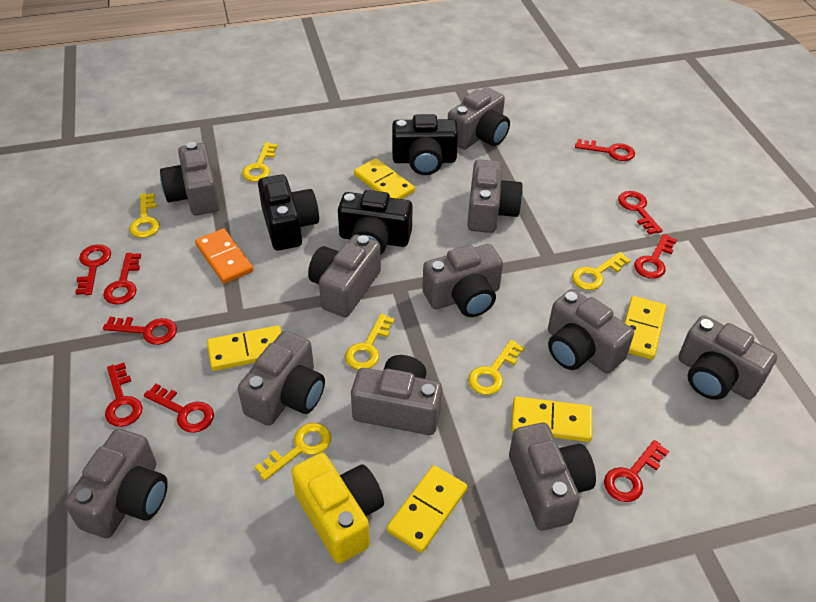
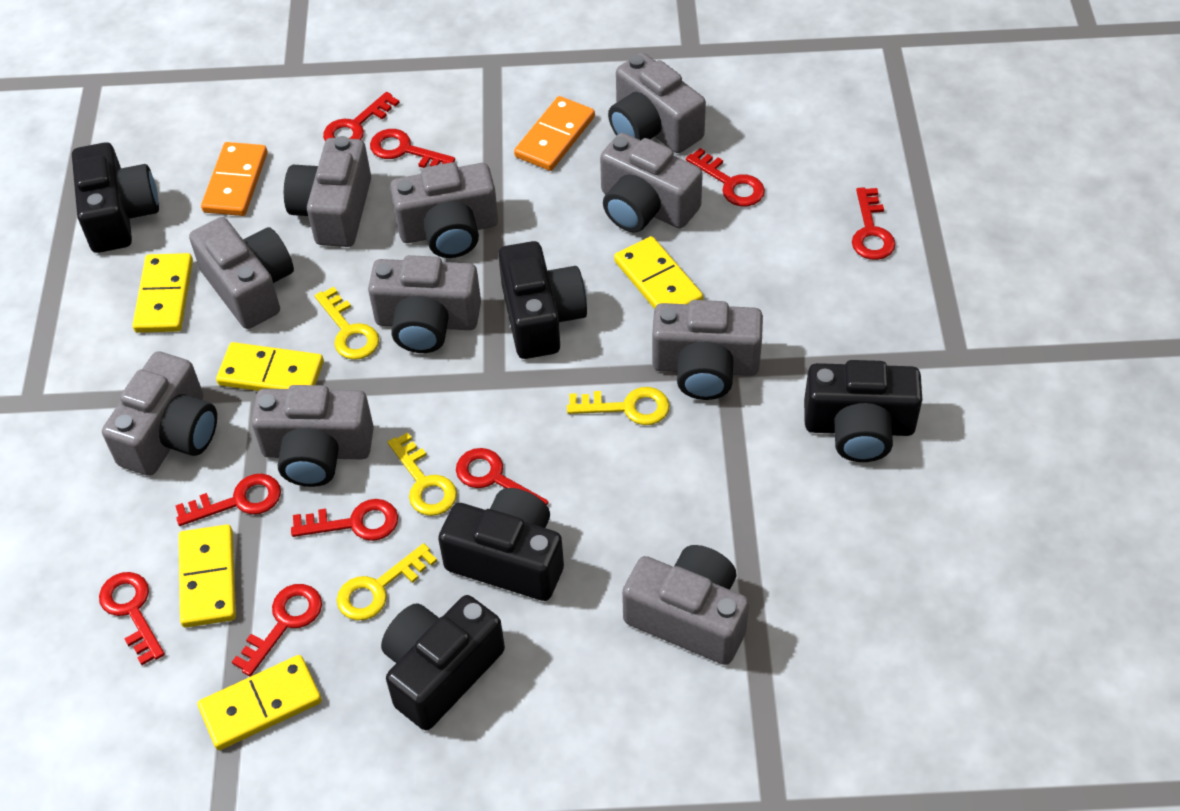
black camera: [258,174,319,251] [338,190,413,254] [392,114,458,175] = 3 -> [72,142,159,253] [381,595,505,730] [438,488,564,601] [498,241,587,359] [804,360,922,462] = 5
grey camera: [65,429,168,538] [160,142,220,215] [238,331,325,426] [308,234,381,317] [351,355,442,435] [422,244,503,317] [448,87,510,149] [467,159,523,233] [509,423,596,531] [548,289,634,374] [678,316,777,400] = 11 -> [102,351,217,476] [189,217,294,329] [251,385,374,487] [284,136,371,247] [368,255,481,353] [390,162,498,258] [600,133,703,232] [608,53,706,153] [622,545,749,665] [652,300,763,400] = 10
orange domino: [195,228,253,284] = 1 -> [201,142,267,216] [514,96,595,171] = 2
yellow camera: [291,453,384,564] = 1 -> none = 0
yellow key: [129,193,160,238] [242,142,278,182] [255,423,331,481] [345,314,395,370] [468,340,525,395] [572,252,631,290] = 6 -> [315,287,379,360] [337,543,437,621] [388,432,457,516] [567,387,670,425] = 4

